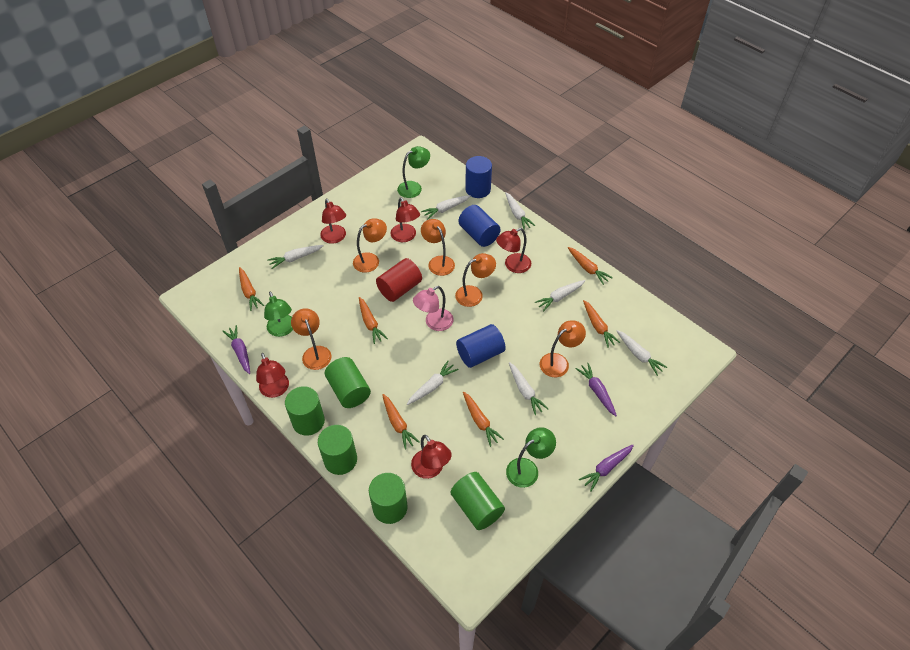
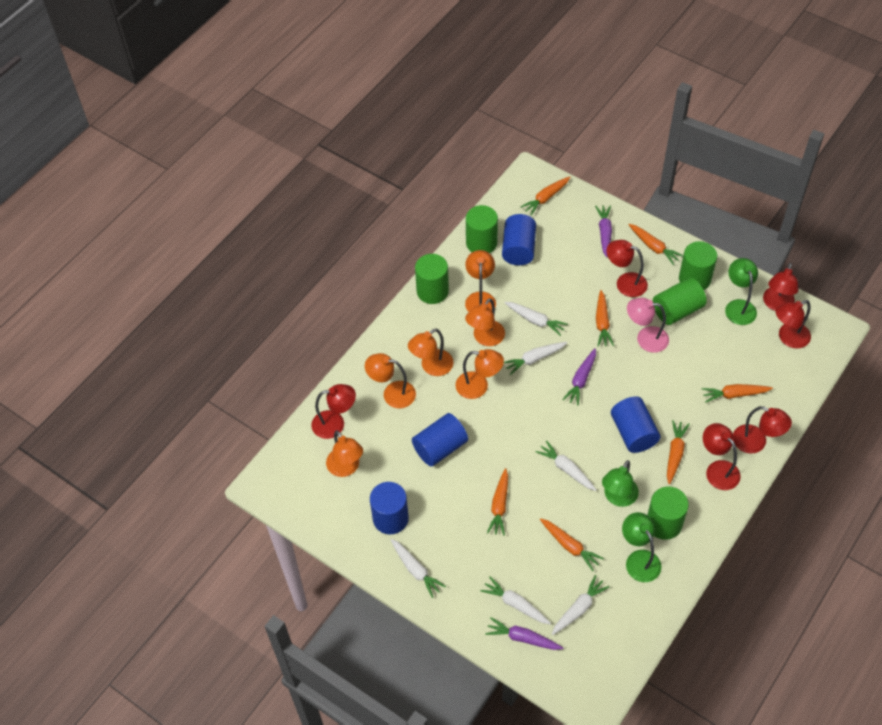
blue cylinder: [456,324,506,368] [458,205,501,247] [465,156,492,198] = 3 -> [370,482,409,534] [412,413,468,467] [502,214,536,265] [611,397,661,453] = 4
orange carrot: [239,267,264,311] [359,297,388,344] [382,394,420,450] [463,391,504,447] [568,247,613,285] [583,300,621,348] = 6 -> [487,468,508,536] [521,176,570,215] [540,518,604,571] [596,290,614,347] [629,224,683,265] [667,420,690,484] [702,384,773,403] = 7
orange lamp: [291,308,332,370] [353,218,387,273] [421,219,455,276] [455,253,496,307] [540,320,586,377] = 5 -> [326,430,363,477] [365,353,416,408] [408,328,453,376] [456,349,504,399] [465,250,496,312] [465,298,505,346] = 6
red cylinder: [376,258,422,302] = 1 -> none = 0
red lamp: [256,353,289,398] [320,199,346,244] [391,197,420,242] [411,435,452,479] [496,228,531,273] = 5 -> [311,384,356,439] [607,240,648,297] [703,423,741,490] [733,406,792,454] [763,263,799,311] [775,300,811,349] = 6
white carrot: [267,245,324,269] [407,361,459,405] [421,195,471,220] [505,192,536,230] [509,362,549,415] [535,280,585,311] [617,330,668,376] = 7 -> [390,539,446,598] [480,577,551,625] [504,342,567,375] [505,302,568,336] [536,441,596,491] [552,575,610,635] = 6

